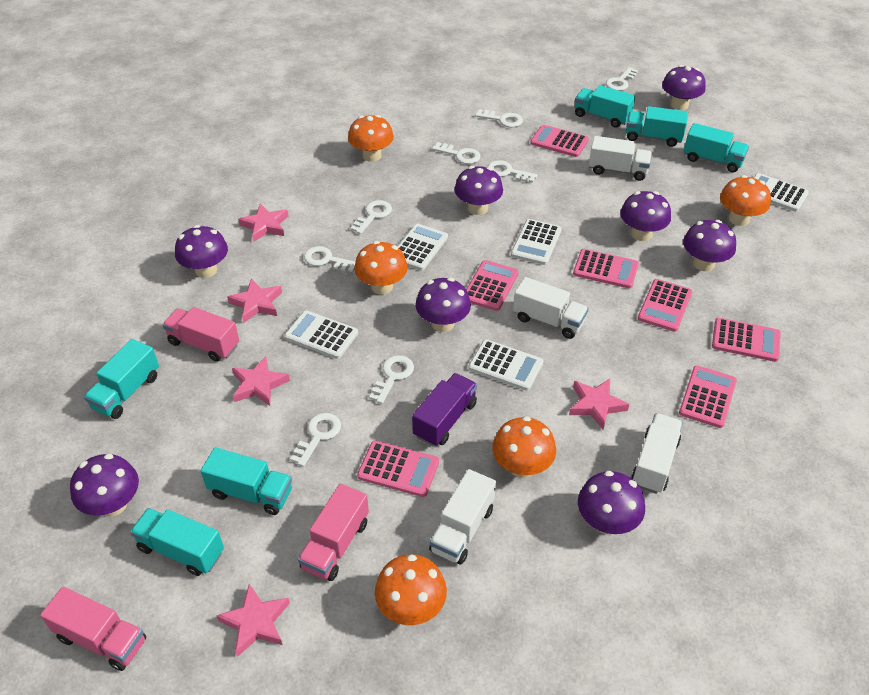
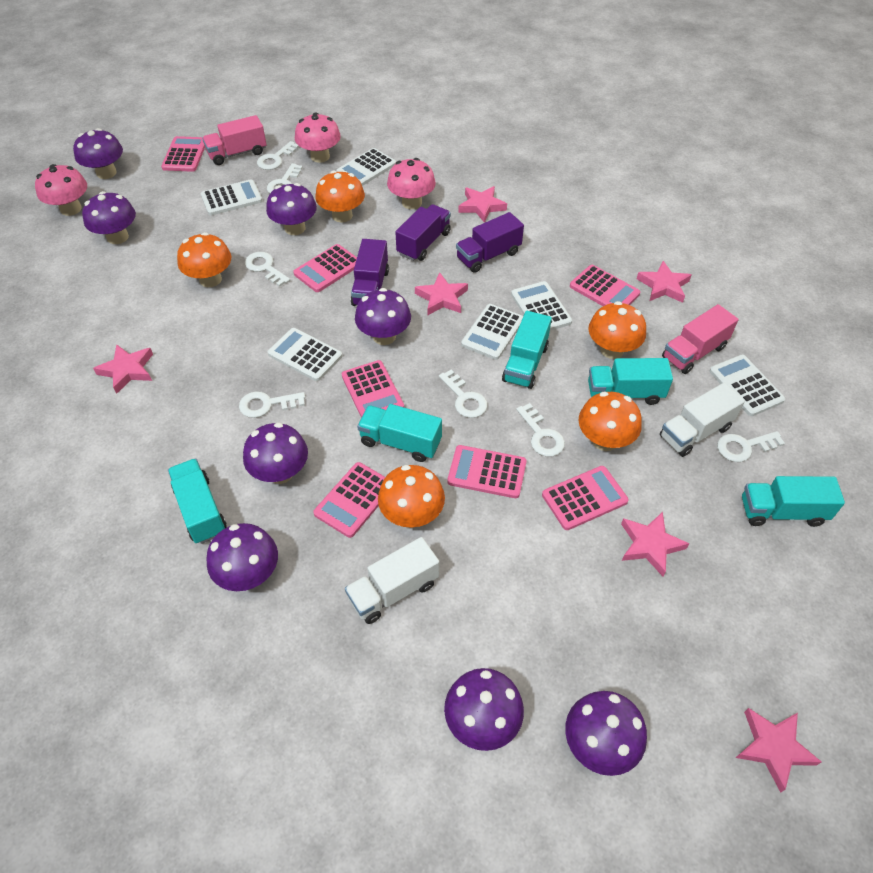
pink mushroom: none = 0 -> [35,164,87,216] [295,112,341,163] [387,158,436,209] = 3
pink star: [216,584,290,657] [227,279,282,323] [232,356,290,406] [238,204,288,242] [569,379,630,429] = 5 -> [93,344,153,394] [415,272,468,315] [458,186,507,223] [621,512,689,576] [637,261,691,303] [736,708,821,793] = 6
pink truck: [40,587,146,671] [162,307,239,362] [298,484,369,581] = 3 -> [202,115,267,165] [662,304,738,374] = 2
purple truck: [412,373,477,447] = 1 -> [351,239,389,306] [395,204,451,261] [456,212,524,273] = 3
turquoise truck: [84,339,159,419] [130,508,224,576] [201,447,292,515] [575,85,635,128] [626,106,688,147] [684,123,749,173] = 6 -> [168,458,227,544] [357,404,442,462] [502,311,552,389] [588,358,673,405] [742,476,845,527] = 5
white calculator: [285,310,358,359] [397,224,448,271] [469,339,543,391] [511,219,562,265] [754,173,809,212] = 5 -> [201,179,262,215] [268,328,342,381] [337,148,396,186] [461,304,523,360] [511,281,572,331] [709,355,785,416] = 6
white key: [290,413,341,467] [304,246,356,272] [350,200,392,234] [369,355,414,404] [432,142,481,164] [475,109,523,127] [487,160,538,183] [606,67,638,91] = 8 -> [239,391,305,418] [245,252,290,287] [257,141,299,170] [267,163,303,193] [439,370,488,418] [516,403,565,457] [717,431,785,462] = 7
white truck: [429,469,496,565] [513,277,589,339] [589,136,652,181] [631,413,683,494] = 4 -> [345,537,439,624] [660,383,745,457] = 2

